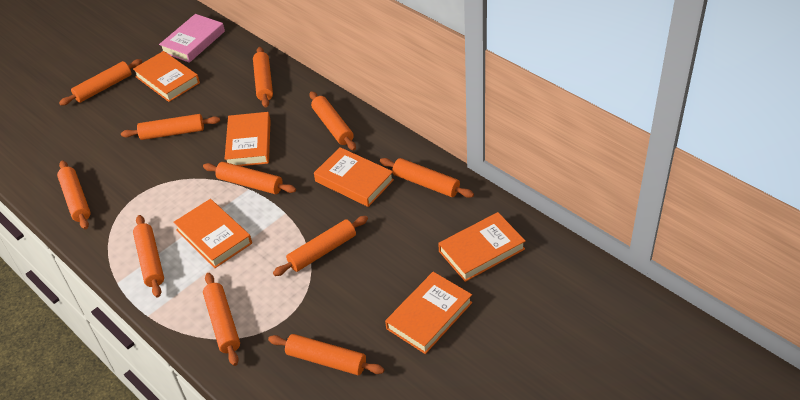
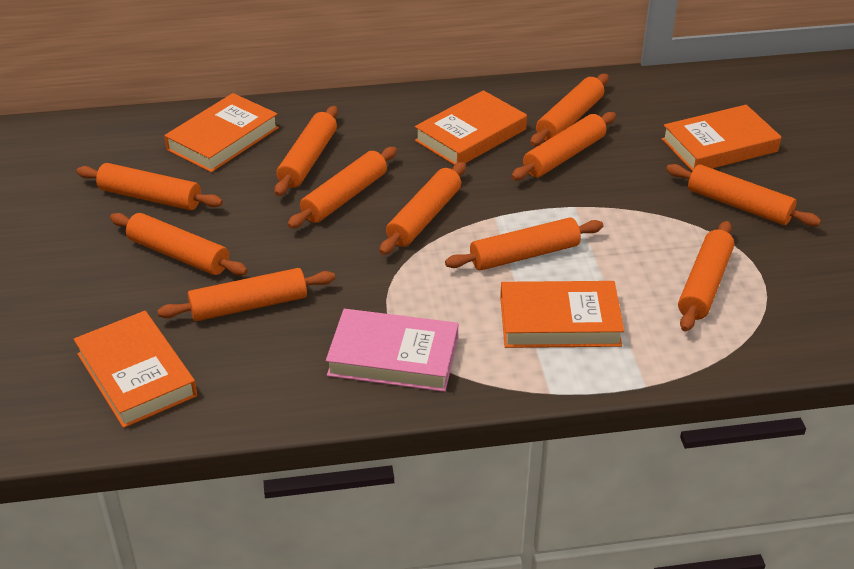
orange book: [133,51,200,102] [173,199,252,268] [225,112,271,166] [314,147,394,207] [385,272,472,354] [438,212,525,282] = 6 -> [74,311,197,428] [164,93,279,172] [415,90,527,165] [500,281,624,348] [662,105,781,171] = 5

